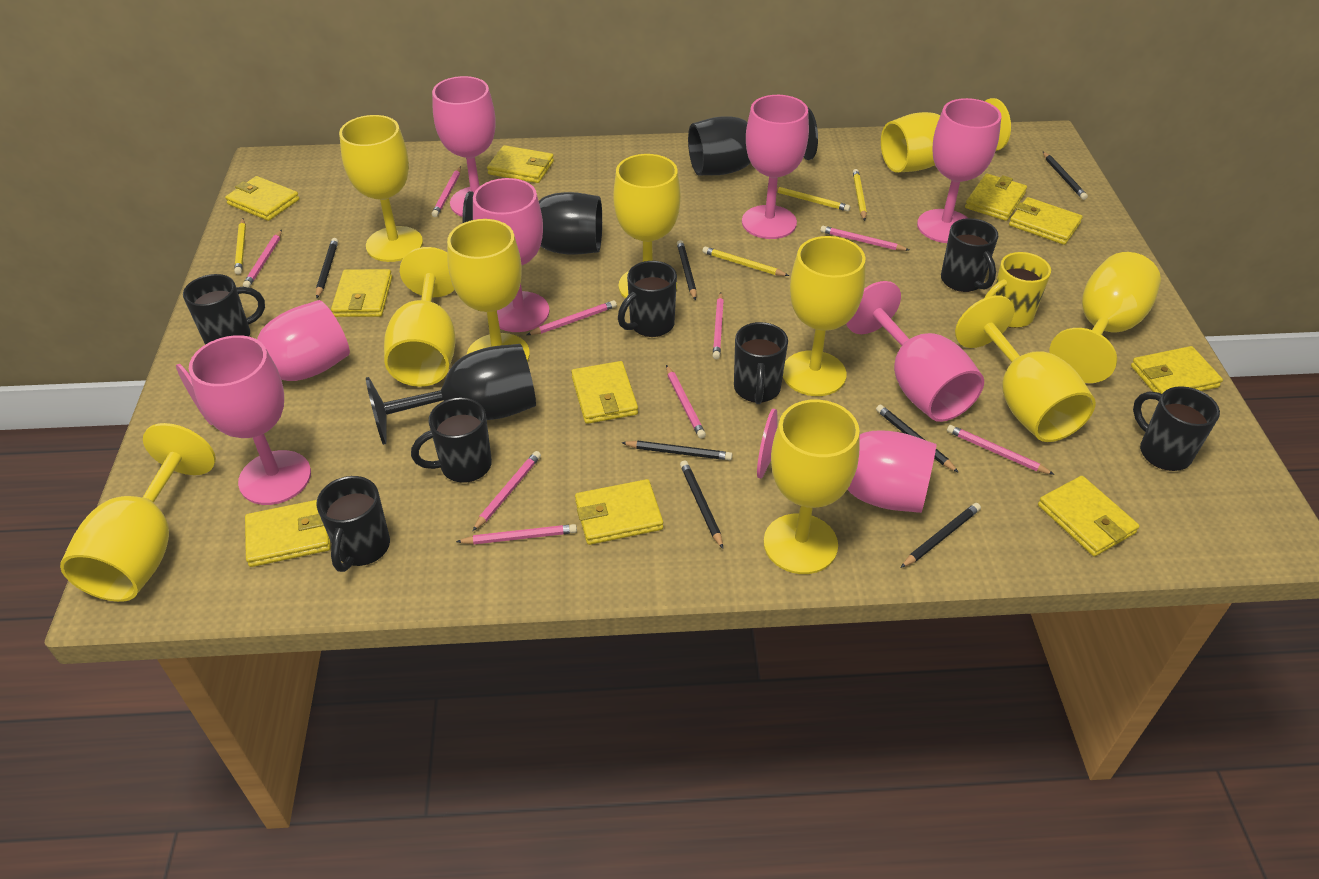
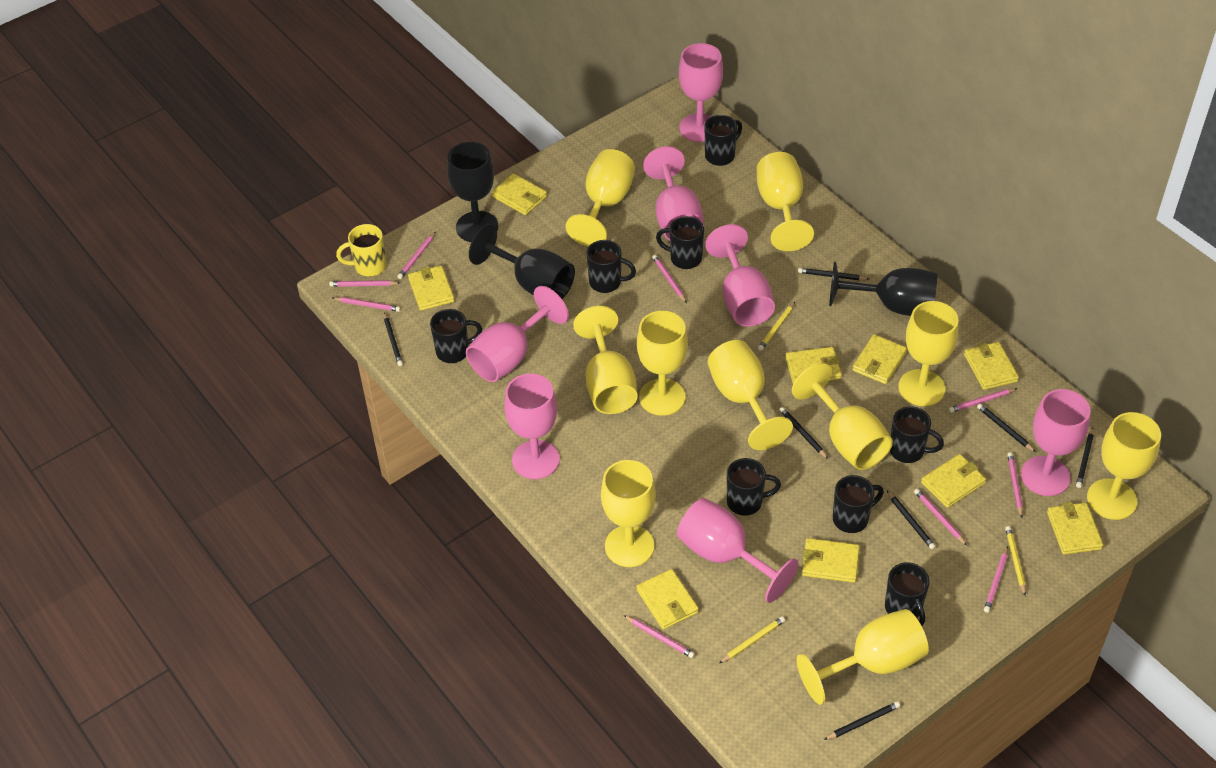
black mug: [183,274,265,345] [316,476,390,572] [411,397,492,483] [618,261,677,337] [734,322,788,404] [941,218,998,292] [1133,386,1220,471] = 7 -> [430,309,482,363] [586,240,636,293] [656,216,704,269] [705,115,742,166] [727,458,781,516] [833,475,884,533] [885,562,930,626] [890,406,944,463] = 8
pink goblet: [176,300,350,425] [189,335,311,505] [432,76,496,217] [473,178,550,332] [742,95,809,239] [757,409,937,513] [846,281,984,422] [917,98,1001,243] = 8 -> [466,286,569,382] [504,373,560,479] [643,146,704,241] [677,498,798,603] [679,43,723,142] [705,224,775,327] [1021,389,1091,496] = 7
yellow pencil: [234,218,246,275] [703,246,789,276] [777,187,850,211] [853,169,867,221] = 4 -> [719,616,785,663] [758,302,795,351] [1005,526,1026,596] = 3
yellow wallet: [225,176,299,221] [245,500,331,567] [331,269,392,317] [487,145,554,183] [571,361,638,424] [575,479,663,545] [965,173,1027,221] [1009,197,1083,245] [1038,476,1139,557] [1131,346,1223,394] = 10 -> [408,265,455,311] [492,173,547,215] [637,569,699,630] [785,347,842,384] [802,538,860,583] [852,334,907,384] [921,454,986,508] [964,342,1019,390] [1047,502,1103,555] = 9

